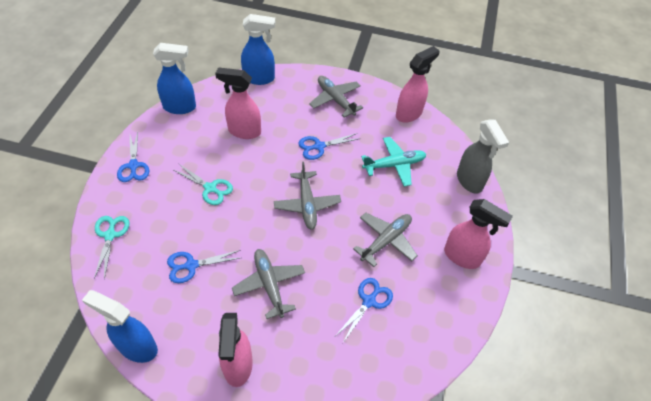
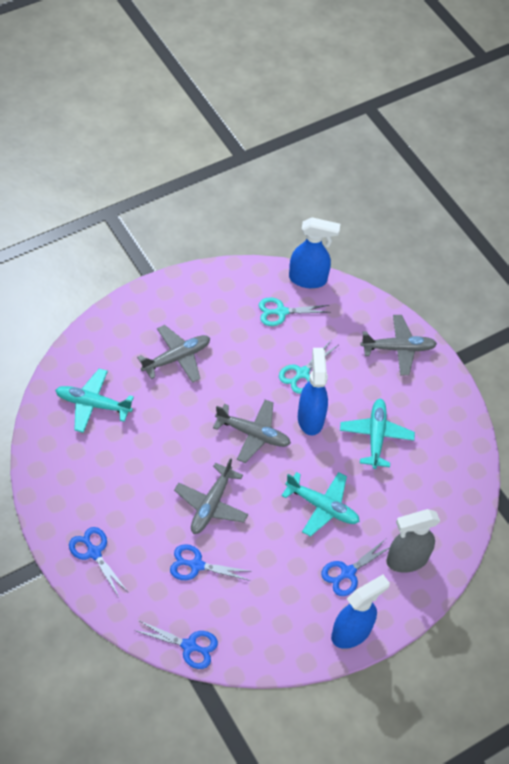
pink spray bottle: [215,67,261,139] [218,313,253,387] [396,46,440,123] [444,199,513,269] = 4 -> none = 0
turquoise plane: [361,137,427,187] = 1 -> [55,369,134,433] [282,472,360,537] [340,399,415,469] = 3

